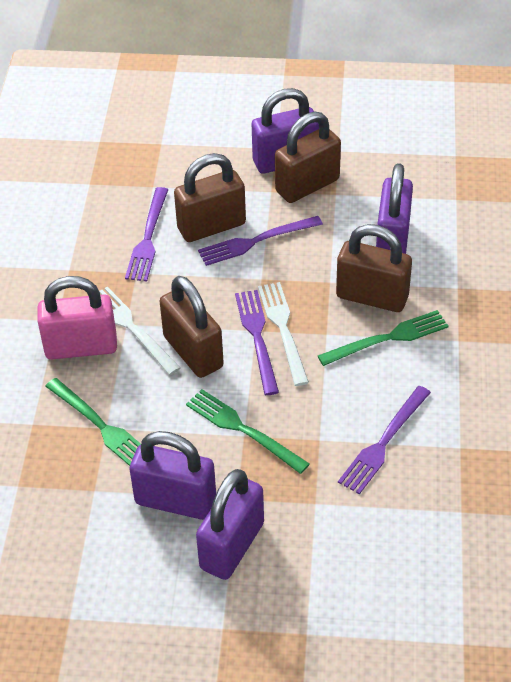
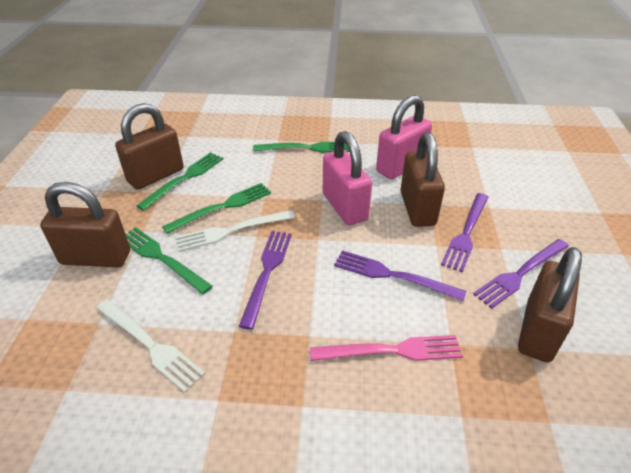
green fork: [45,378,141,466] [186,389,310,474] [318,310,449,366] = 3 -> [125,227,213,294] [136,152,224,211] [162,183,271,234] [253,142,349,153] = 4
pink fork: none = 0 -> [310,335,463,361] = 1
pink padlock: [37,276,117,359] = 1 -> [323,131,372,225] [376,95,432,179] = 2
purple padlock: [130,431,216,520] [196,469,264,580] [252,88,319,173] [376,163,413,254] = 4 -> none = 0

